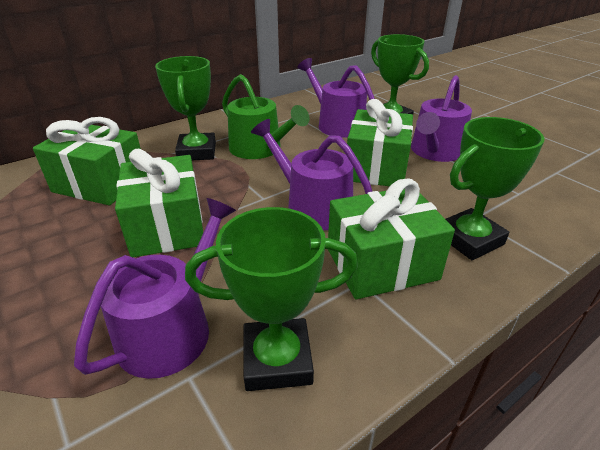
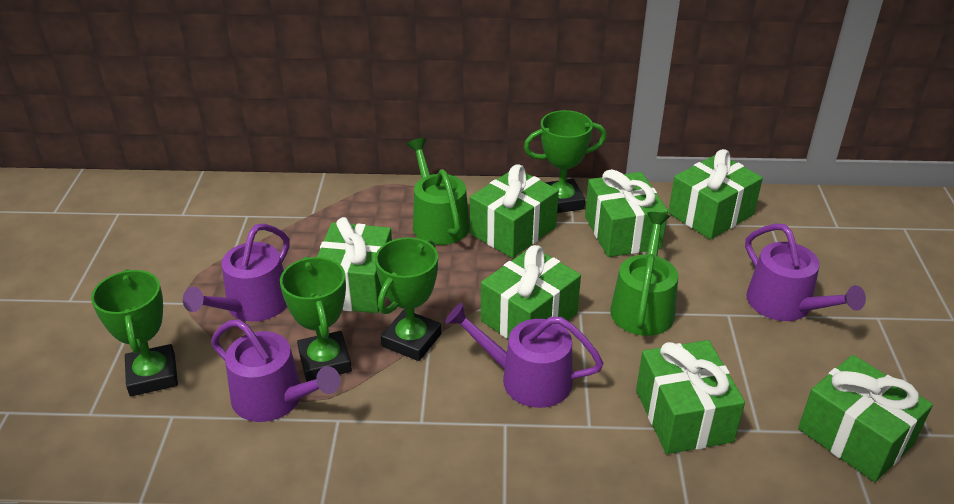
green gift: [33,117,141,205] [115,148,203,257] [328,178,455,299] [347,99,413,186] = 4 -> [317,217,392,313] [470,164,559,258] [481,245,581,339] [585,169,668,257] [636,340,745,454] [668,149,763,240] [798,355,933,482] = 7
green watering can: [222,74,310,159] = 1 -> [407,138,470,245] [610,212,678,336] = 2

